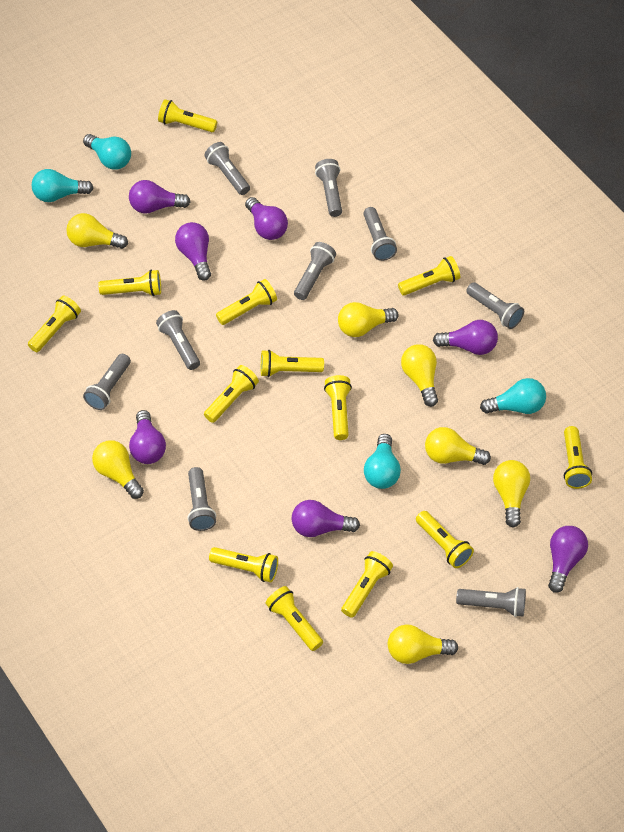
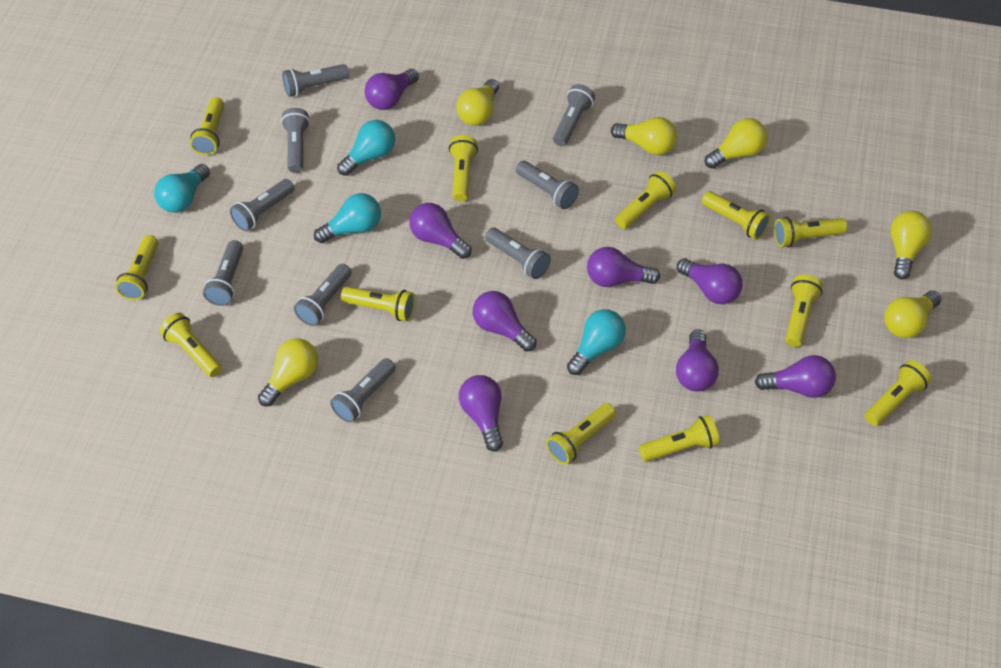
purple light bulb: [129,180,191,214] [129,410,166,464] [175,222,211,281] [245,197,288,240] [292,500,360,537] [433,320,498,355] [548,526,588,593] = 7 -> [365,69,419,110] [409,203,472,259] [459,375,503,451] [473,291,537,352] [587,247,660,287] [676,329,719,391] [677,258,742,304] [755,355,836,398] = 8
yellow flashlight: [28,295,81,352] [98,270,161,296] [158,99,217,132] [204,365,259,423] [209,547,278,583] [216,279,277,325] [261,350,324,377] [266,586,323,651] [324,375,352,440] [341,551,393,618] [398,256,460,296] [416,511,474,568] [564,426,592,489] = 13 -> [115,235,159,300] [159,313,222,377] [190,97,224,155] [341,286,415,321] [449,135,478,202] [546,403,616,465] [615,171,676,229] [639,415,720,462] [702,191,771,240] [774,217,847,248] [786,274,823,347] [865,360,932,426] = 12
yellow light bulb: [66,213,128,249] [92,440,144,499] [338,302,399,337] [388,625,458,664] [401,344,438,407] [425,427,491,465] [493,460,530,528] = 7 -> [258,338,318,407] [456,79,499,126] [611,117,677,155] [705,118,767,169] [885,290,942,338] [890,211,932,279] = 6

